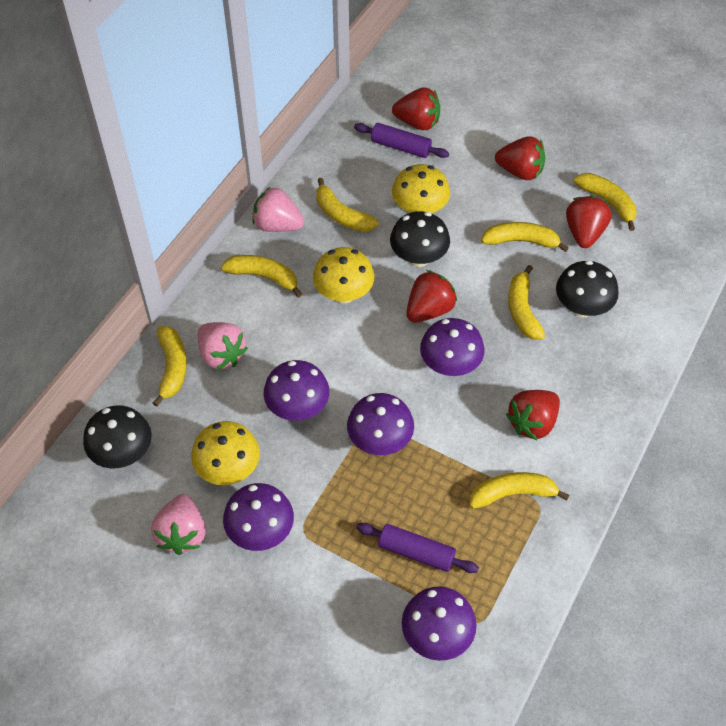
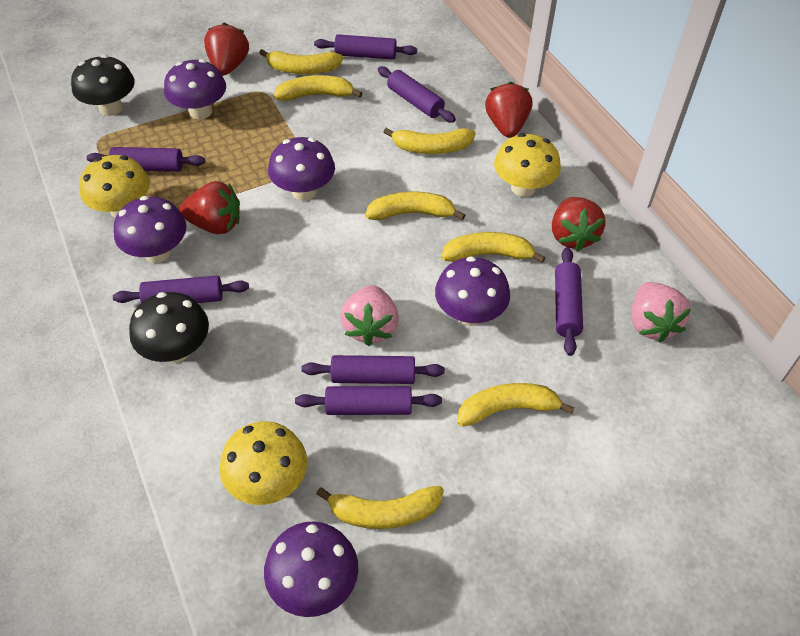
black mushroom: [83,405,152,469] [390,211,450,267] [556,260,619,317] = 3 -> [71,55,135,116] [129,292,209,362] = 2
pink strawberry: [151,494,206,555] [198,322,248,370] [252,187,304,232] = 3 -> [340,285,399,346] [631,282,691,342] = 2
purple rolling pin: [354,123,449,158] [356,523,479,573] = 2 -> [87,147,205,172] [113,276,249,303] [295,386,442,415] [301,355,445,384] [314,34,417,60] [378,66,456,123] [555,247,583,356] = 7
red strawberry: [392,87,440,130] [406,270,457,323] [495,136,545,180] [506,390,560,440] [566,196,612,248] = 5 -> [179,181,240,234] [204,23,249,76] [485,82,532,138] [552,197,605,251] = 4

